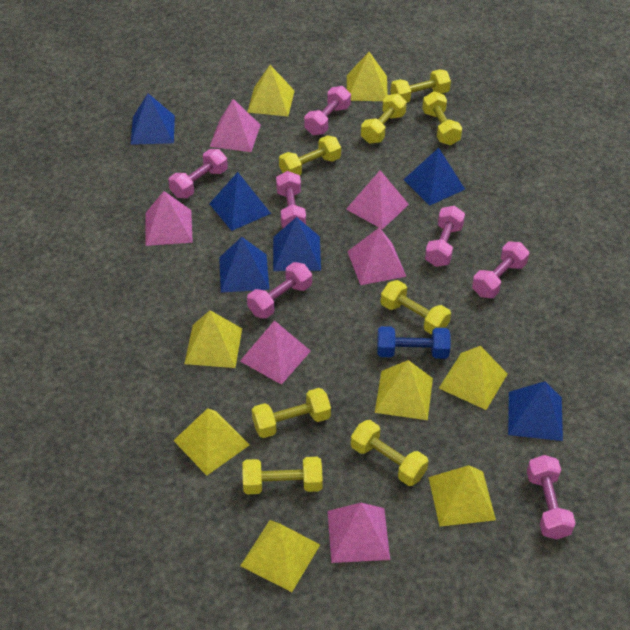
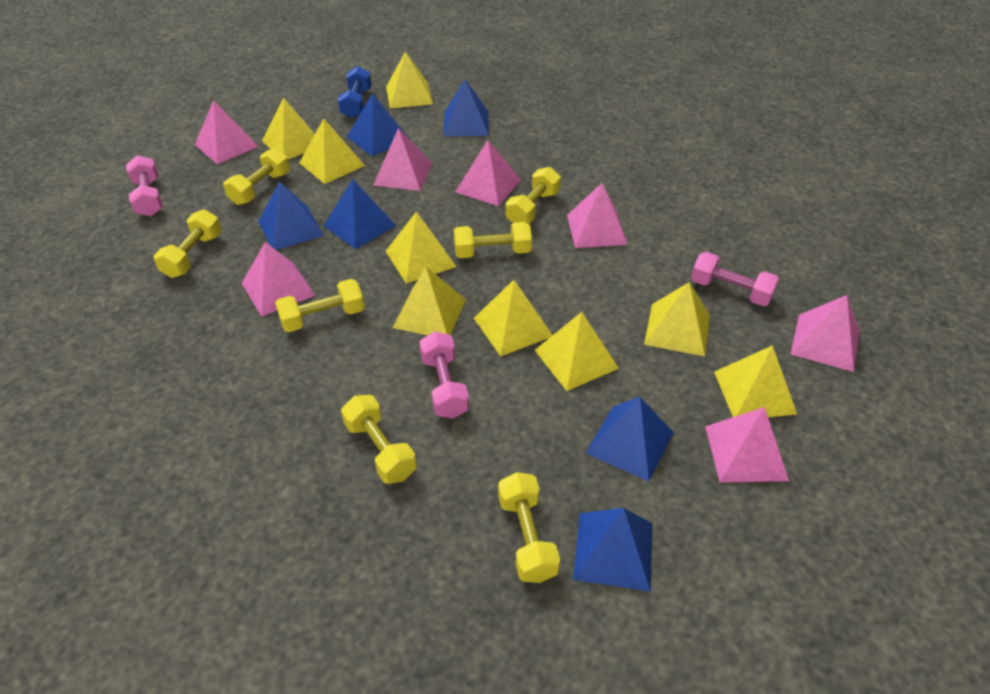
pink dumbbell: [168,149,228,198] [247,262,312,319] [276,171,306,228] [304,86,351,135] [425,206,465,267] [472,242,529,298] [527,455,576,539] = 7 -> [126,155,163,216] [419,331,469,419] [691,252,779,306] = 3
pink pyramid: [146,191,193,246] [209,99,261,152] [240,320,311,385] [328,503,390,563] [346,170,409,229] [347,227,407,285] = 6 -> [195,100,259,164] [242,242,316,317] [373,128,432,191] [455,140,521,206] [567,183,628,248] [705,407,789,483] [790,295,860,372] = 7
yellow dumbbell: [242,457,323,495] [252,388,331,438] [279,135,341,175] [351,420,429,486] [361,94,407,144] [381,280,451,335] [391,69,451,103] [422,91,462,145] = 8 -> [154,209,222,278] [223,148,290,205] [275,279,365,332] [341,395,416,484] [454,222,532,258] [498,472,560,583] [506,167,561,224] = 7
yellow pyramid: [173,408,250,476] [184,310,242,368] [240,520,320,592] [247,65,295,116] [347,52,388,101] [375,360,433,420] [428,465,496,526] [439,346,508,410] = 8 -> [262,97,315,160] [299,119,365,184] [386,51,433,108] [386,212,456,284] [393,266,466,335] [474,280,552,357] [535,312,619,391] [644,282,710,356] [714,345,797,417] = 9

